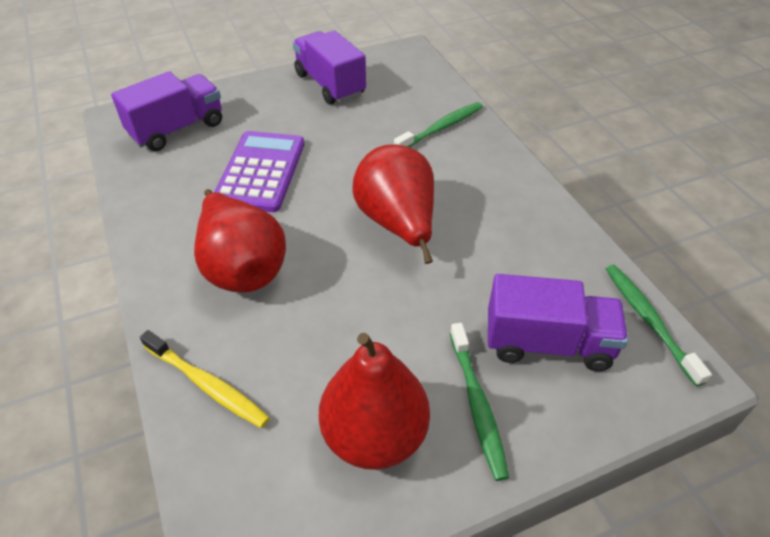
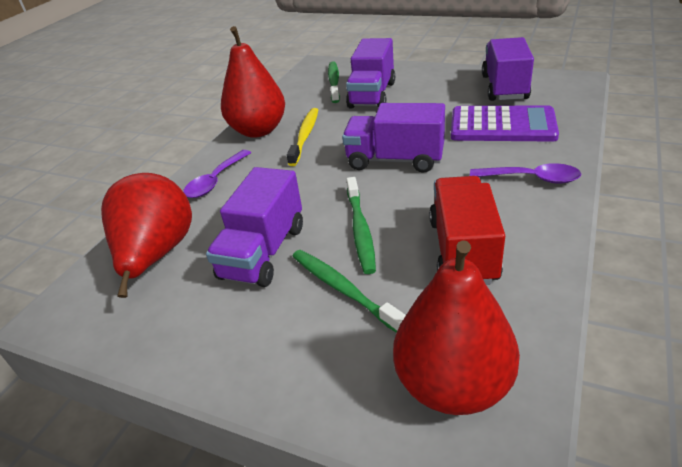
purple spoon: none = 0 -> [183,150,251,198] [470,163,581,184] = 2
purple truck: [111,71,222,151] [293,30,366,105] [488,274,628,371] = 3 -> [206,167,303,287] [342,103,445,173] [346,38,395,108] [482,37,534,101] = 4
red truck: none = 0 -> [429,176,505,285] = 1

